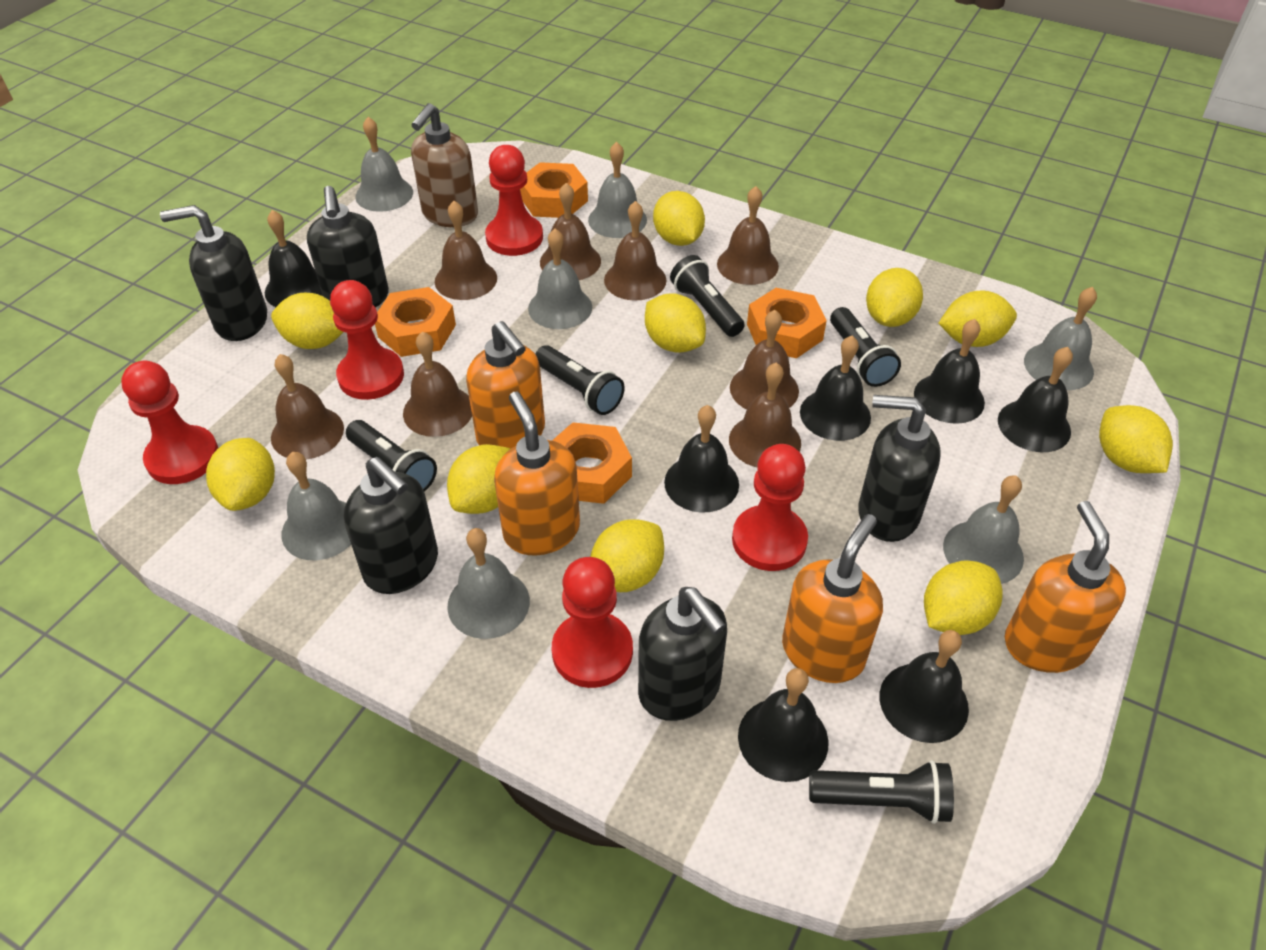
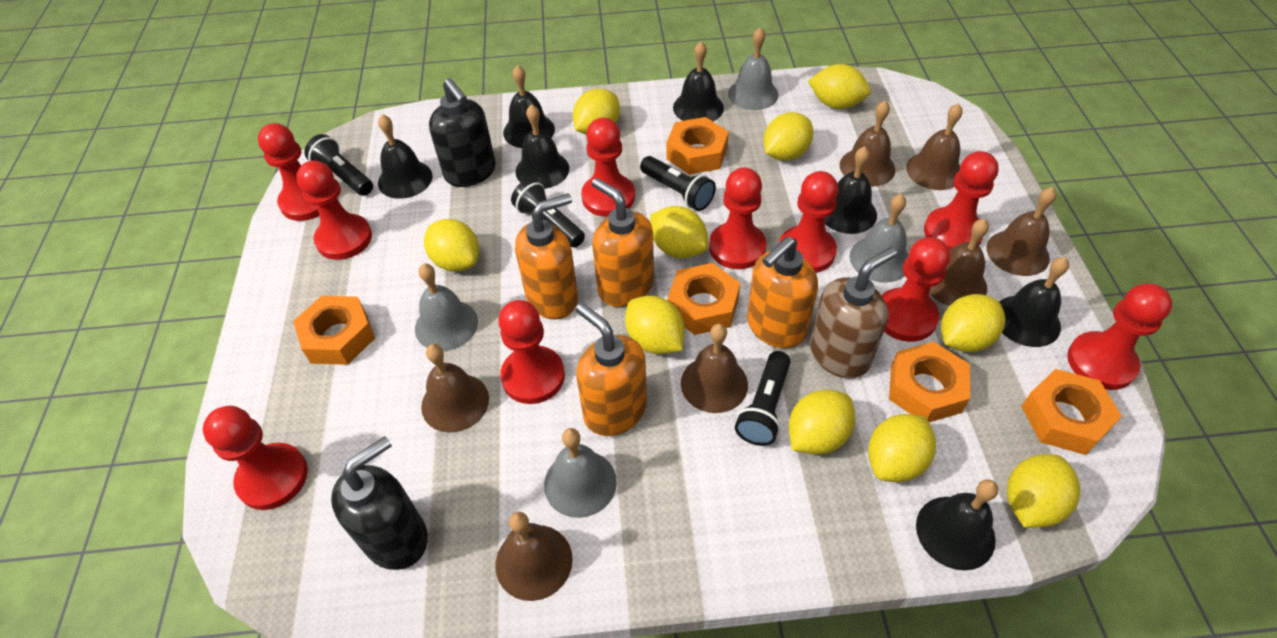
black flashlight: [346,420,437,491] [535,345,625,415] [670,255,744,337] [809,760,954,824] [830,307,901,387] = 5 -> [304,134,373,196] [511,179,585,248] [640,156,716,211] [735,351,791,446] = 4
black soap dispenser: [160,205,267,341] [307,186,389,307] [344,457,438,594] [638,587,727,721] [858,395,941,542] = 5 -> [331,436,428,570] [429,78,496,187] = 2
brown bell: [271,354,344,460] [403,331,472,437] [435,201,497,300] [540,183,601,280] [604,201,667,301] [717,186,779,285] [729,363,801,468] [730,310,799,409] = 8 -> [421,344,489,433] [495,512,573,601] [681,324,748,413] [840,100,895,187] [906,103,963,190] [930,219,989,306] [986,187,1057,276] = 7
grey bell: [281,452,351,560] [355,117,413,212] [447,528,530,639] [528,229,592,329] [588,142,647,238] [943,476,1024,584] [1024,287,1097,390] = 7 -> [415,263,478,351] [544,428,617,518] [728,28,778,110] [850,194,909,283] = 4
orange nut: [375,287,456,357] [520,162,588,218] [552,422,632,504] [747,288,827,358] = 4 -> [293,296,375,365] [666,117,729,175] [667,263,740,335] [889,342,970,422] [1021,369,1122,455] = 5
red pawn: [121,361,218,484] [330,280,404,400] [485,145,543,256] [552,557,633,688] [732,444,808,571] = 5 -> [203,406,308,510] [258,123,320,221] [296,160,372,260] [499,300,565,404] [581,118,635,217] [709,167,766,269] [779,171,838,273] [881,237,950,342] [924,151,999,250] [1067,283,1172,390] = 10

